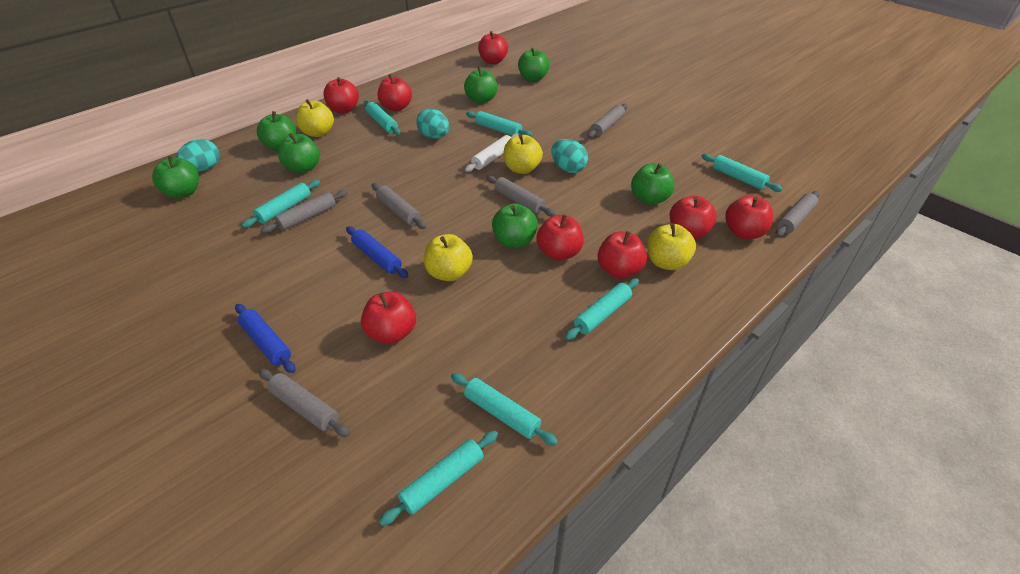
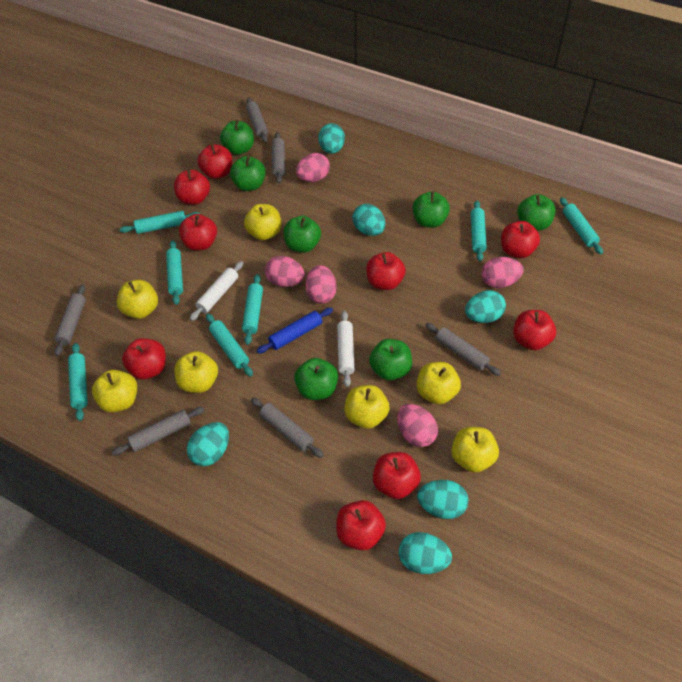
blue rolling pin: [235,304,296,373] [346,226,408,278] = 2 -> [257,308,333,354] = 1
pink egg: none = 0 -> [265,256,305,287] [296,153,330,182] [305,265,337,304] [397,404,438,447] [482,257,523,288] = 5
red apple: [323,77,359,113] [361,292,416,344] [378,74,412,111] [478,31,508,64] [536,214,583,261] [598,231,647,279] [669,196,716,240] [725,195,773,239] = 8 -> [122,338,166,380] [174,169,210,205] [179,214,217,251] [198,143,232,179] [336,500,386,551] [366,252,406,290] [373,452,421,499] [501,221,540,258] [513,310,556,350] = 9
turquoise egg: [176,139,220,172] [416,108,449,139] [551,139,588,173] = 3 -> [187,422,229,466] [319,123,345,154] [352,204,385,236] [399,532,452,574] [417,480,468,519] [465,290,506,323] = 6
white rolling pin: [465,133,519,172] = 1 -> [190,261,243,321] [337,311,355,387] = 2
yellow apple: [296,99,334,137] [424,234,473,281] [504,134,543,174] [647,223,696,270] = 4 -> [92,370,137,413] [117,280,158,319] [174,351,218,393] [244,204,281,240] [345,385,389,429] [417,362,461,404] [451,427,499,473] = 7

